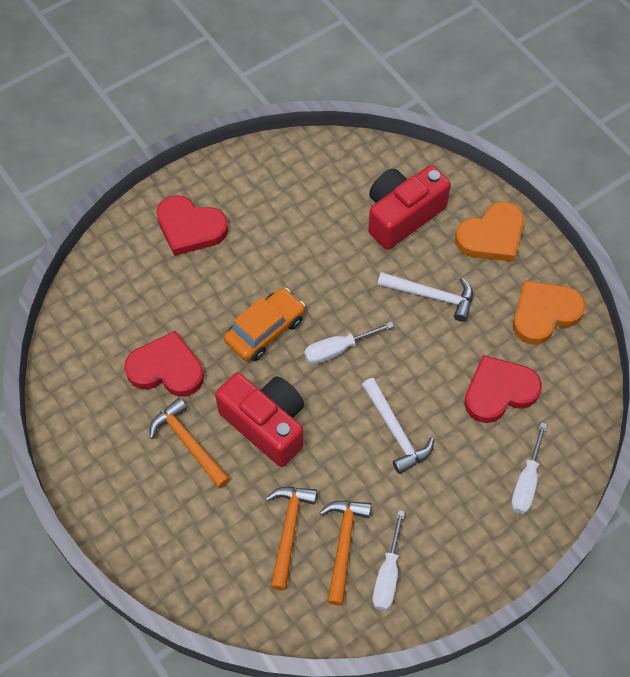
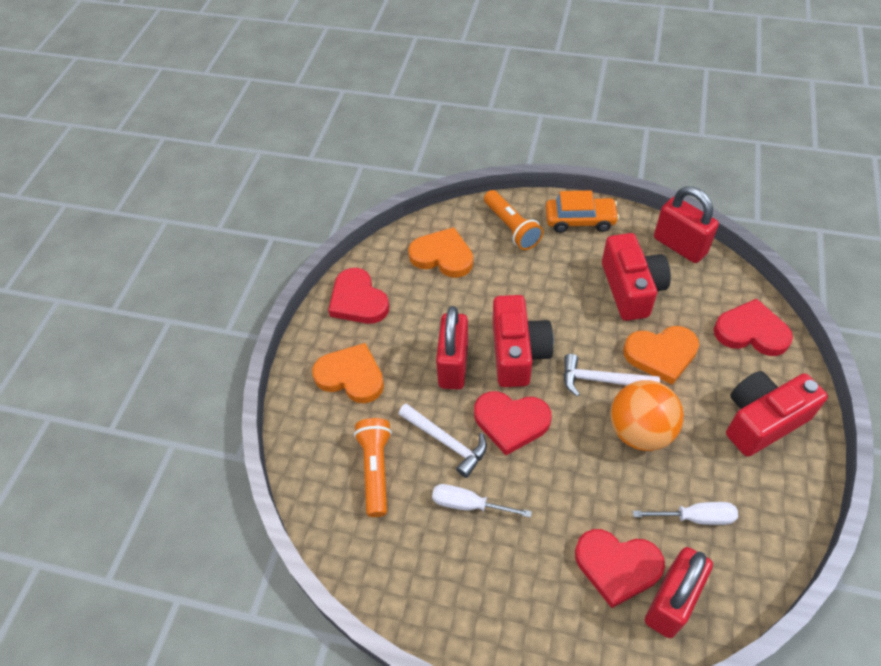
orange ball: none = 0 -> [610,380,684,451] = 1
orange flashlight: none = 0 -> [354,418,392,517] [484,190,543,250] = 2
orange hammer: [150,398,230,488] [265,487,317,591] [319,500,371,605] = 3 -> none = 0
orange heart: [455,202,524,262] [513,281,585,345] = 2 -> [312,343,384,403] [408,227,473,278] [623,326,699,385] = 3
red camera: [215,373,304,467] [368,165,451,250] = 2 -> [493,295,554,387] [602,233,671,321] [726,371,828,457] = 3
red heart: [124,331,204,396] [156,195,228,256] [464,355,542,423] = 3 -> [328,268,389,324] [474,391,552,455] [575,529,665,608] [714,299,793,356] = 4
red padlock: none = 0 -> [436,306,468,390] [645,547,713,638] [654,186,719,263] = 3
white screwdriver: [304,322,394,364] [373,510,405,611] [511,422,547,514] = 3 -> [432,484,532,518] [633,502,738,525] = 2

